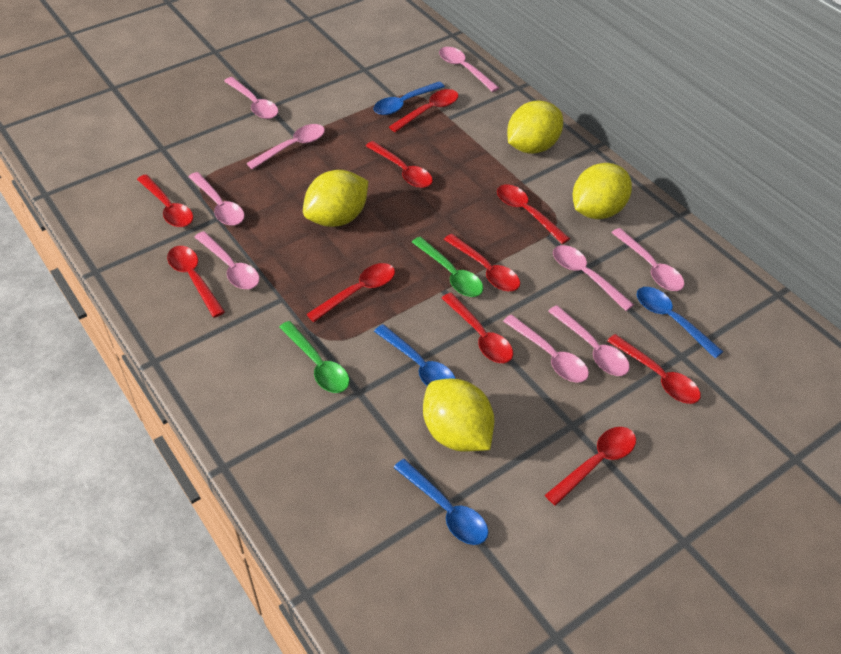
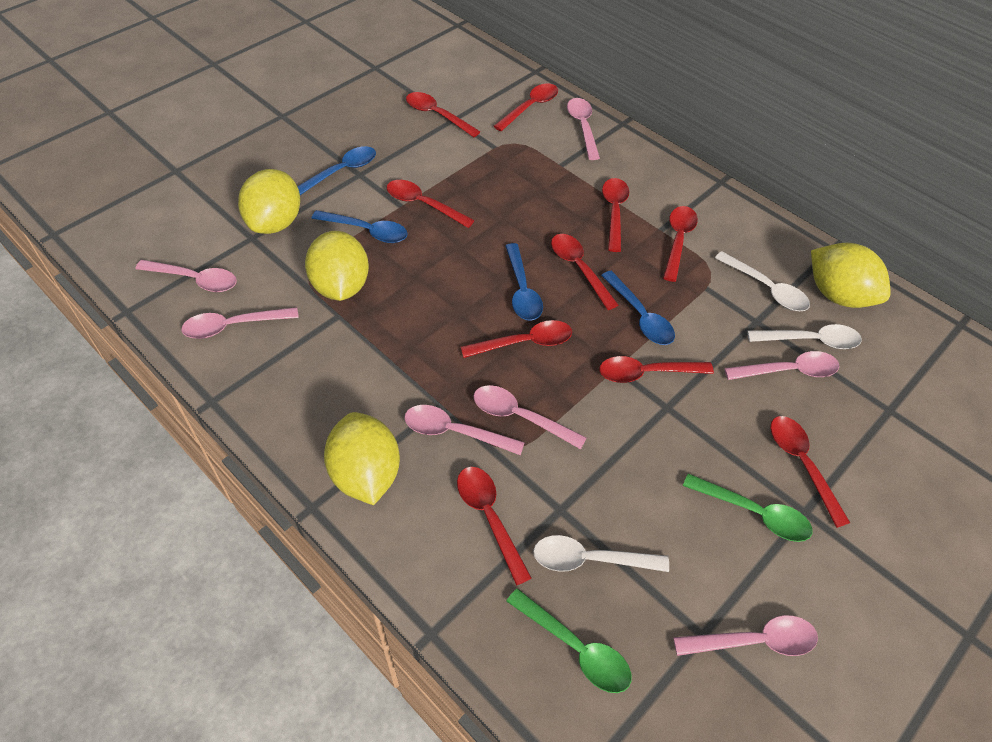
pink spoon: [189,172,244,226] [195,231,259,289] [224,77,278,119] [246,124,325,170] [439,47,499,92] [503,315,589,383] [548,305,630,376] [553,245,634,311] [611,228,684,291] = 9 -> [135,260,237,292] [181,307,299,339] [404,405,525,455] [474,385,587,449] [567,98,600,160] [673,615,818,656] [724,351,839,380] = 7
white spoon: none = 0 -> [533,535,669,572] [715,251,810,311] [747,324,862,349] = 3

